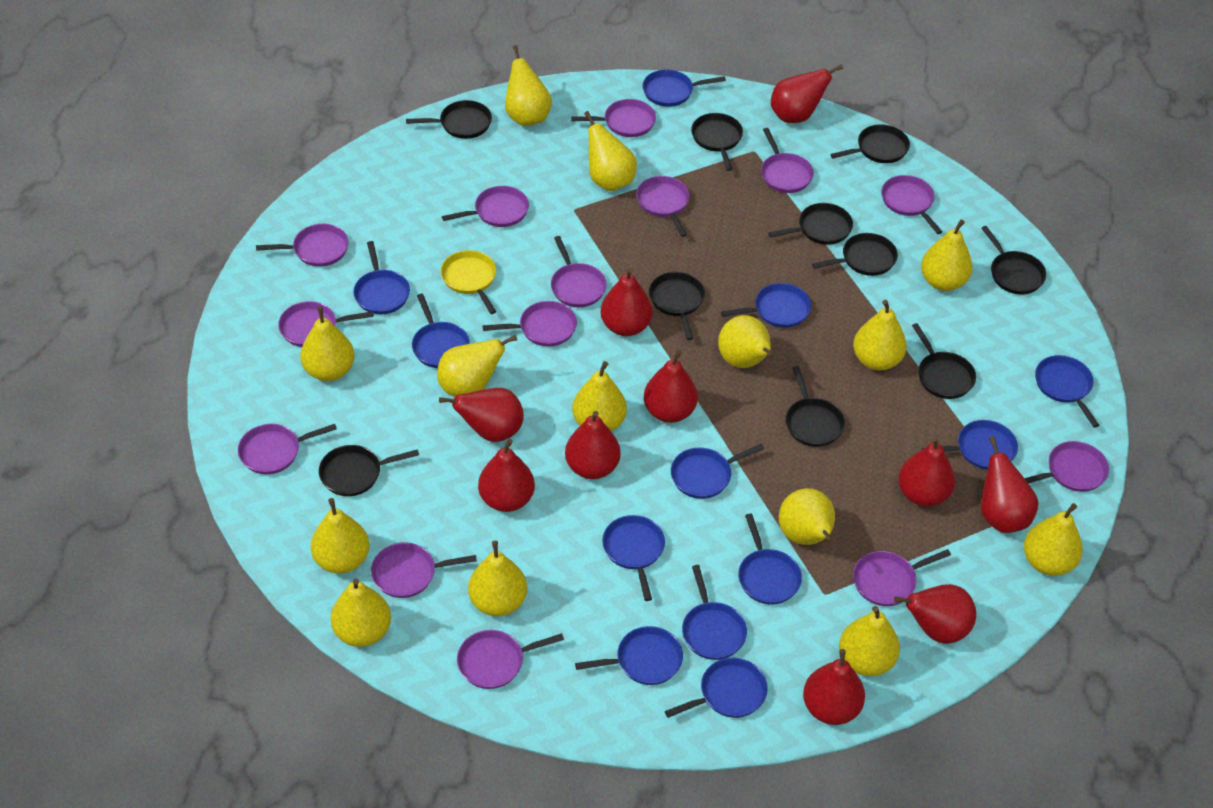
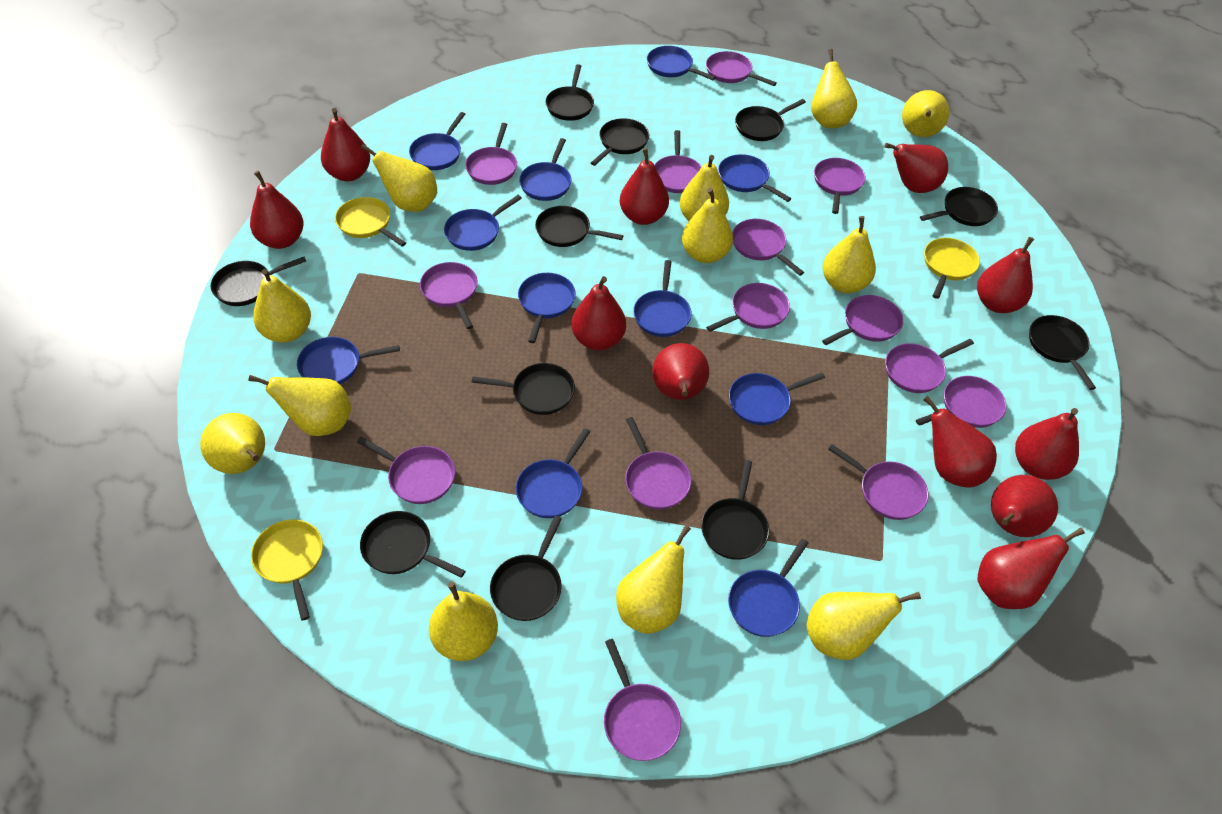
black pan: [319,445,419,496] [406,100,492,139] [649,272,705,340] [691,113,743,171] [768,203,853,245] [786,366,845,447] [812,233,898,276] [830,124,910,163] [912,323,976,399] [981,226,1046,294] = 10 -> [211,257,306,306] [360,511,466,578] [472,363,575,415] [490,516,562,621] [535,206,623,247] [545,64,594,121] [591,118,649,166] [701,460,769,560] [735,99,806,141] [920,187,998,226] [1029,315,1096,390] = 11
blue pan: [353,241,410,314] [412,293,470,368] [575,626,683,685] [602,515,665,601] [642,70,726,107] [665,658,768,718] [671,443,765,499] [682,565,747,660] [721,283,811,328] [738,513,802,605] [921,420,1018,470] [1035,355,1099,428] = 12 -> [297,337,400,384] [409,112,465,170] [444,195,522,251] [516,428,590,518] [518,273,576,343] [519,138,572,201] [633,260,691,337] [647,46,716,80] [718,154,791,202] [728,539,808,637] [729,373,825,425] = 11
red pear: [439,388,524,442] [478,439,535,512] [565,411,621,479] [600,268,653,336] [644,350,698,423] [771,64,843,123] [803,649,865,725] [894,584,976,644] [898,436,955,507] [981,436,1039,533] = 10 -> [250,171,304,249] [321,108,370,181] [571,276,626,350] [620,148,669,225] [652,343,709,400] [884,143,948,193] [923,396,997,488] [977,237,1034,313] [977,528,1085,609] [991,475,1058,537] [1015,408,1079,480] = 11
yellow pan: [441,250,496,314] = 1 -> [251,519,323,621] [335,197,406,247] [924,238,980,299] = 3
yellow pear: [300,307,355,381] [311,498,370,574] [330,578,391,647] [437,335,517,397] [468,541,527,616] [505,45,552,126] [572,361,627,431] [584,111,637,191] [718,315,774,368] [779,488,835,545] [839,606,900,676] [853,300,907,370] [921,220,973,291] [1024,503,1083,576] = 14 -> [200,413,265,474] [248,375,351,436] [253,269,311,343] [361,144,437,212] [429,582,498,661] [616,525,691,634] [680,155,729,221] [682,188,733,263] [806,592,921,660] [811,49,857,128] [823,216,876,293] [902,90,949,137] = 12

